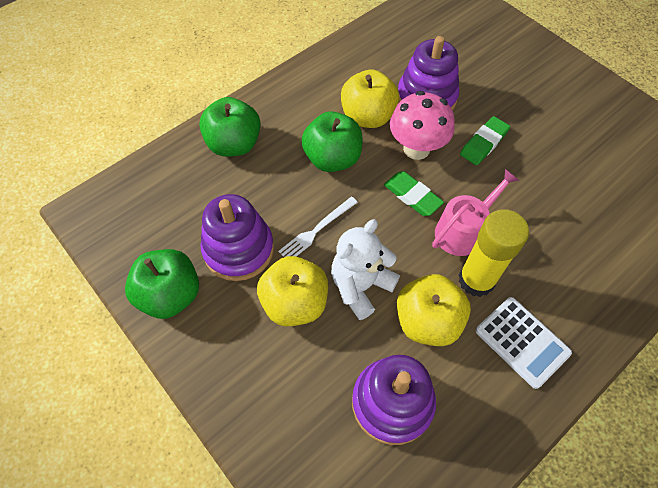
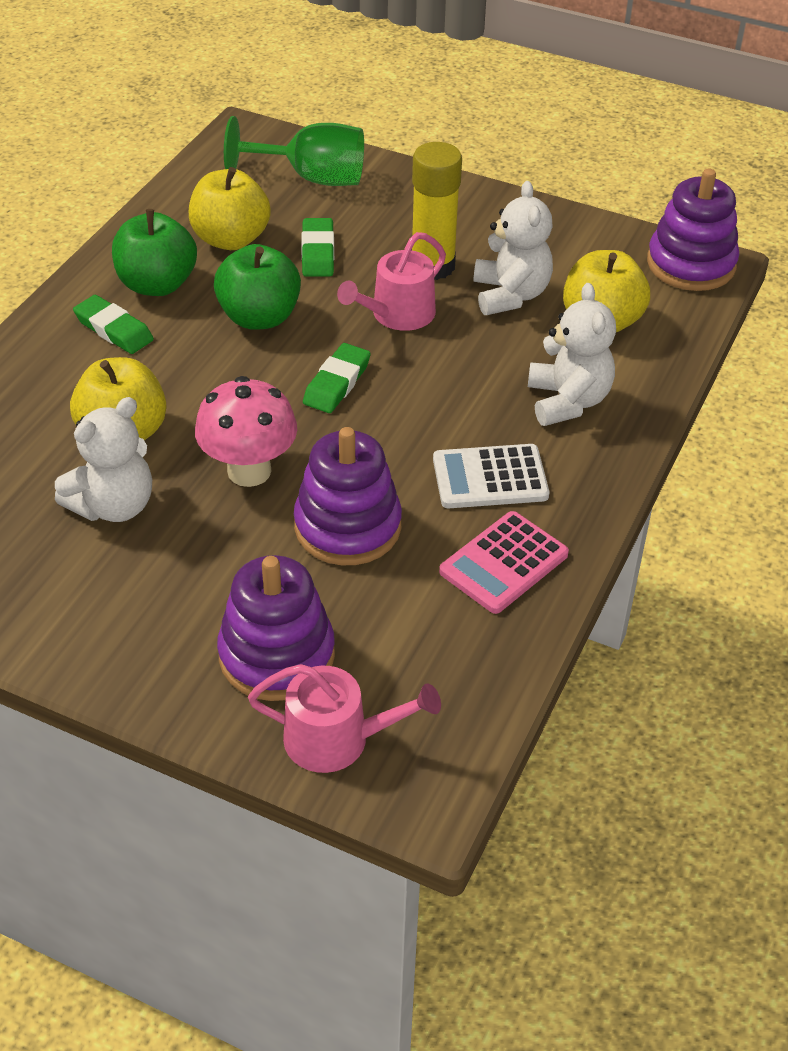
green apple: [125,249,199,319] [199,97,261,157] [302,111,363,172] = 3 -> [112,209,197,296] [214,244,301,330] = 2
green eraser: [384,171,444,216] [460,116,510,165] = 2 -> [73,295,154,354] [301,218,334,277] [303,343,371,413] = 3
green goblet: none = 0 -> [224,116,364,186] = 1
pink calculator: none = 0 -> [439,511,569,614] = 1
pink watering can: [432,169,519,256] = 1 -> [248,664,441,773] [337,232,446,331] = 2
white fork: [278,197,358,257] = 1 -> none = 0
white teddy bear: [331,219,400,320] = 1 -> [55,397,152,522] [474,181,553,315] [528,283,616,426] = 3

